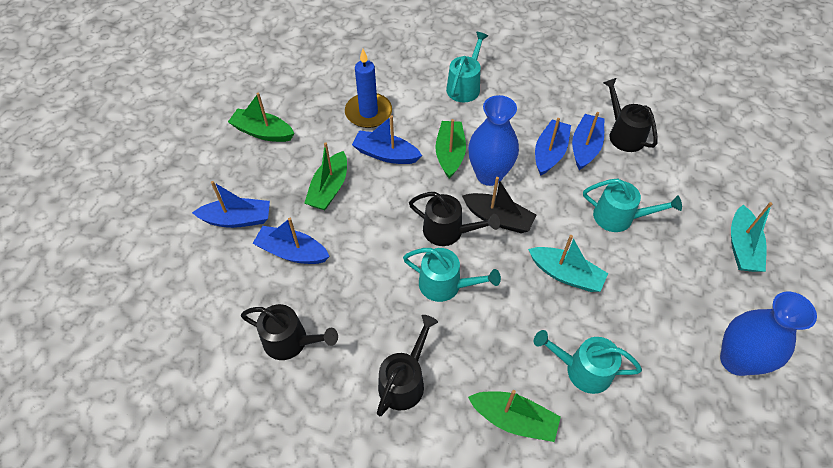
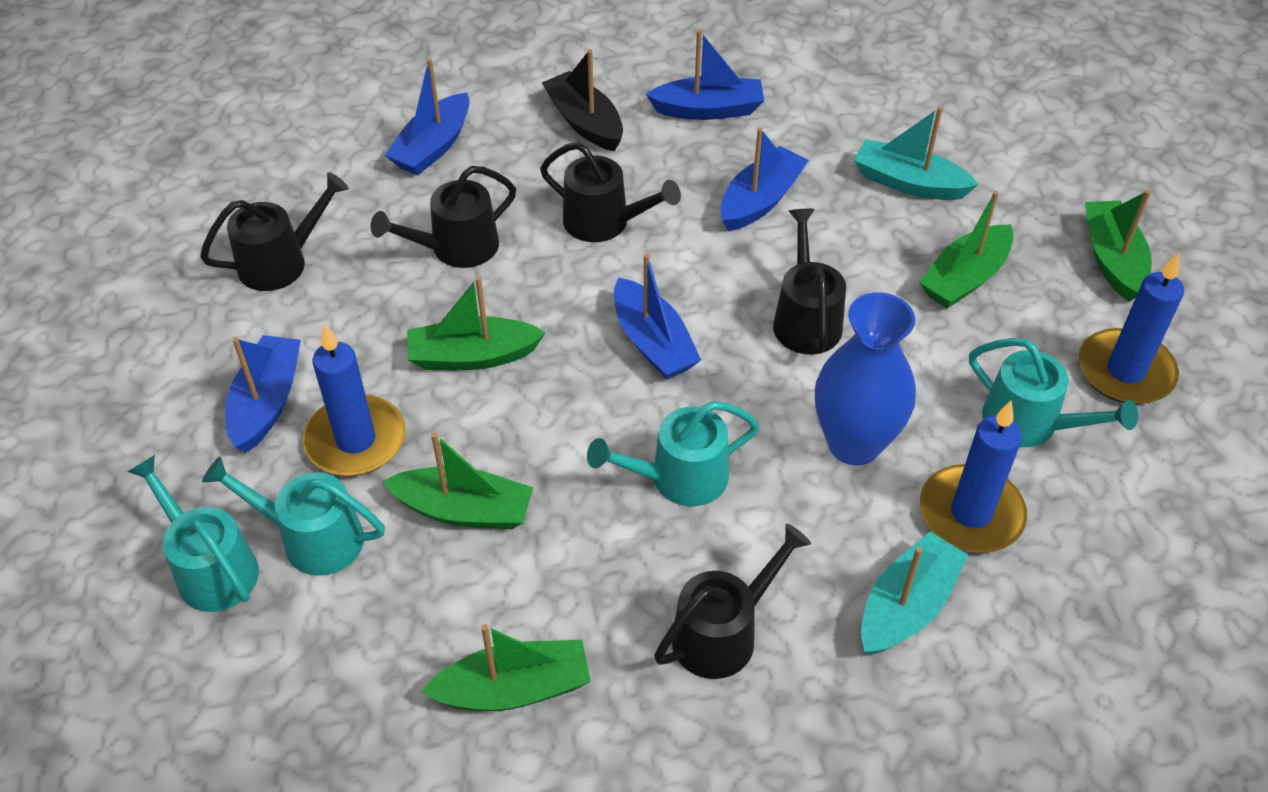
black watering can: [241,304,338,360] [377,315,438,416] [409,192,500,246] [603,78,657,152] = 4 -> [200,172,349,291] [370,166,516,268] [540,142,681,242] [654,524,811,679] [773,209,846,354] = 5
blue candle: [345,49,392,128] = 1 -> [303,324,406,476] [920,401,1027,553] [1079,253,1184,404] = 3
blue vase: [468,95,519,186] [720,292,817,376] = 2 -> [815,292,916,465] = 1
green boat: [228,93,294,142] [304,142,347,210] [435,119,466,179] [468,390,561,442] = 4 -> [383,432,533,529] [407,276,546,370] [421,624,591,711] [919,191,1014,308] [1085,190,1152,302] = 5

